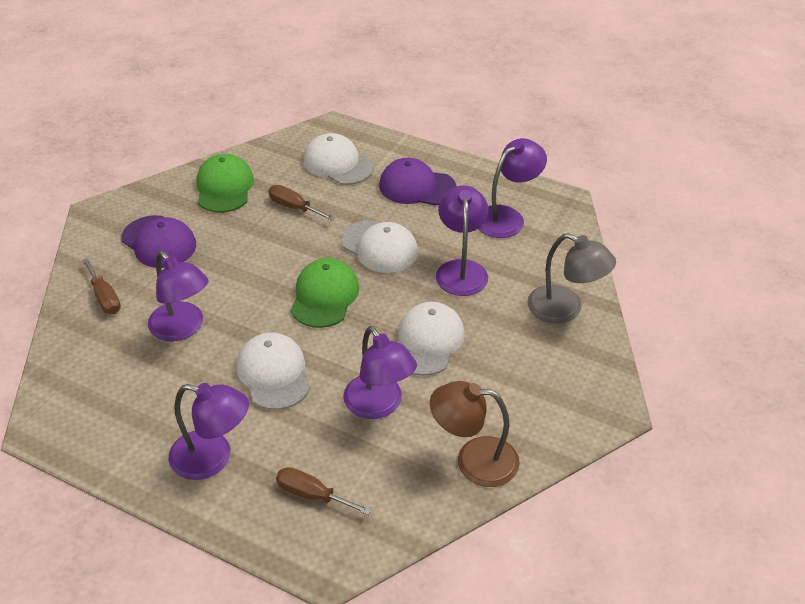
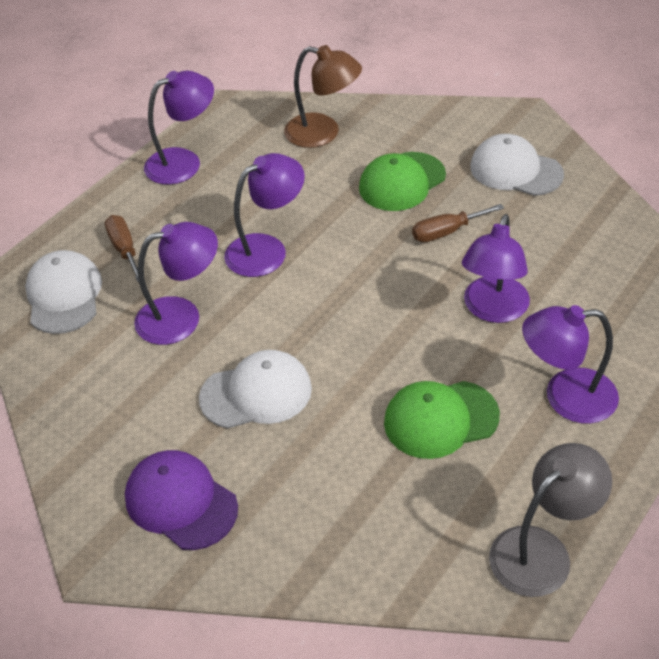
brown screwdriver: [82,258,121,314] [268,185,335,221] [276,467,372,515] = 3 -> [105,215,139,282] [412,204,504,242] = 2
purple cap: [121,215,196,268] [379,158,457,205] = 2 -> [125,450,238,550] = 1
white cap: [236,333,310,410] [303,133,374,185] [341,220,418,273] [398,302,465,376] = 4 -> [25,250,102,334] [199,350,312,429] [470,134,564,196] = 3

